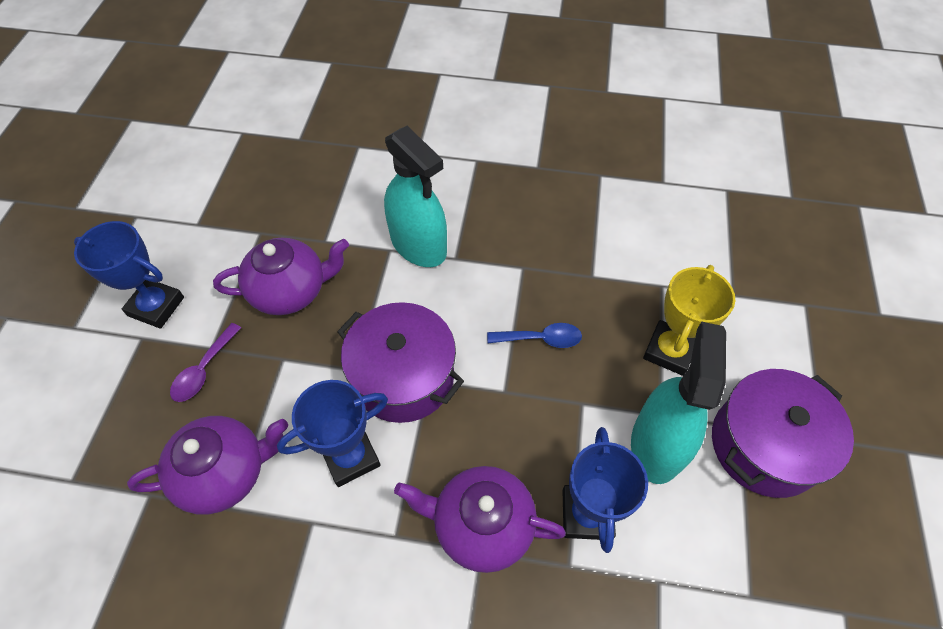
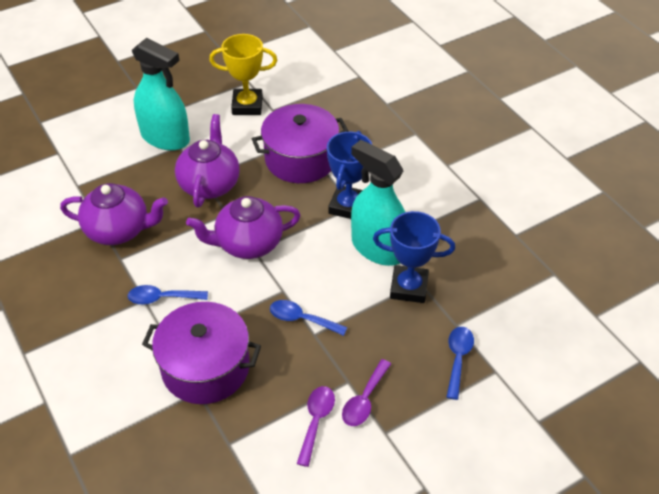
blue spoon: [487,323,582,348] = 1 -> [128,285,208,305] [270,300,347,336] [447,327,474,400] = 3
blue trophy: [74,221,184,329] [277,380,388,487] [562,427,648,553] = 3 -> [327,131,372,219] [373,211,455,303] = 2
purple spoon: [170,323,241,402] = 1 -> [297,386,335,467] [342,359,391,426] = 2

